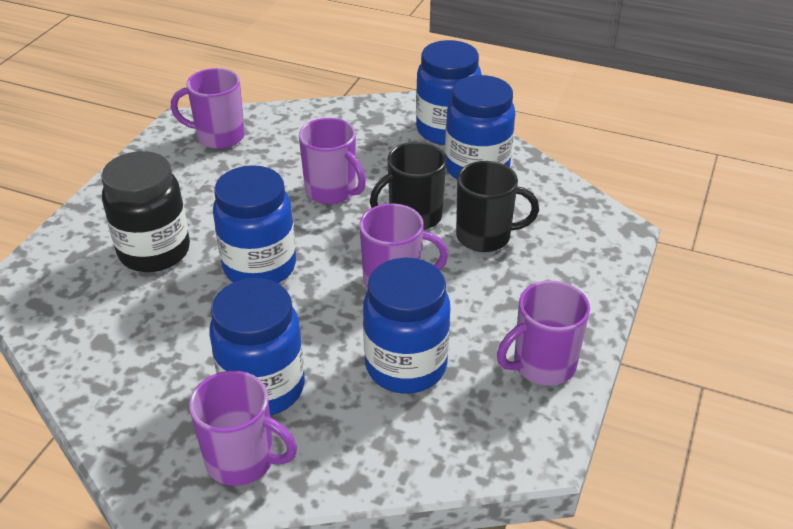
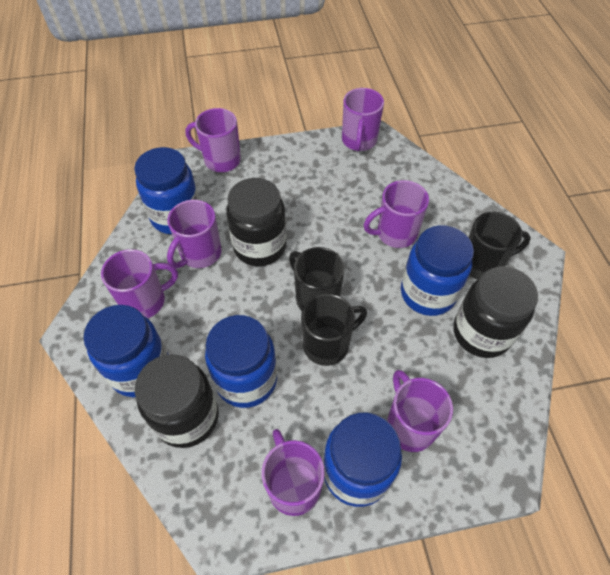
black jar: [101,151,190,272] = 1 -> [135,354,219,448] [226,178,287,266] [453,266,538,358] = 3
black mug: [370,142,446,230] [456,161,539,252] = 2 -> [289,247,344,311] [301,294,367,366] [468,212,531,280] = 3
purple mug: [171,68,245,149] [189,371,297,486] [299,118,366,204] [360,204,448,290] [497,281,590,385] = 5 -> [101,249,178,318] [167,200,222,268] [185,108,241,172] [262,429,325,516] [342,88,384,151] [364,180,429,248] [387,370,453,452] = 7

